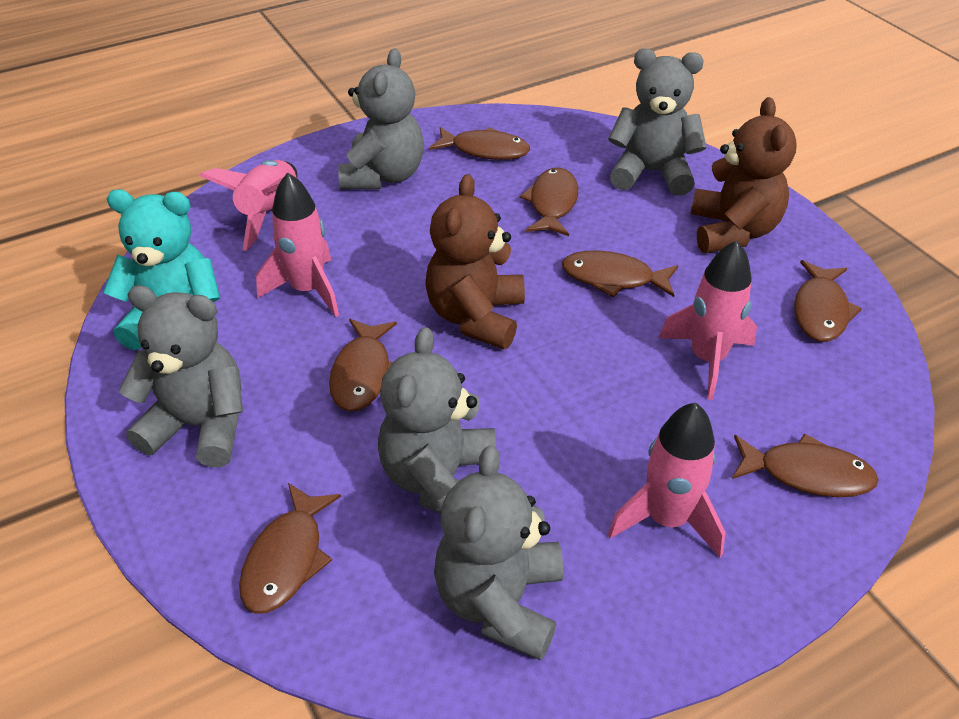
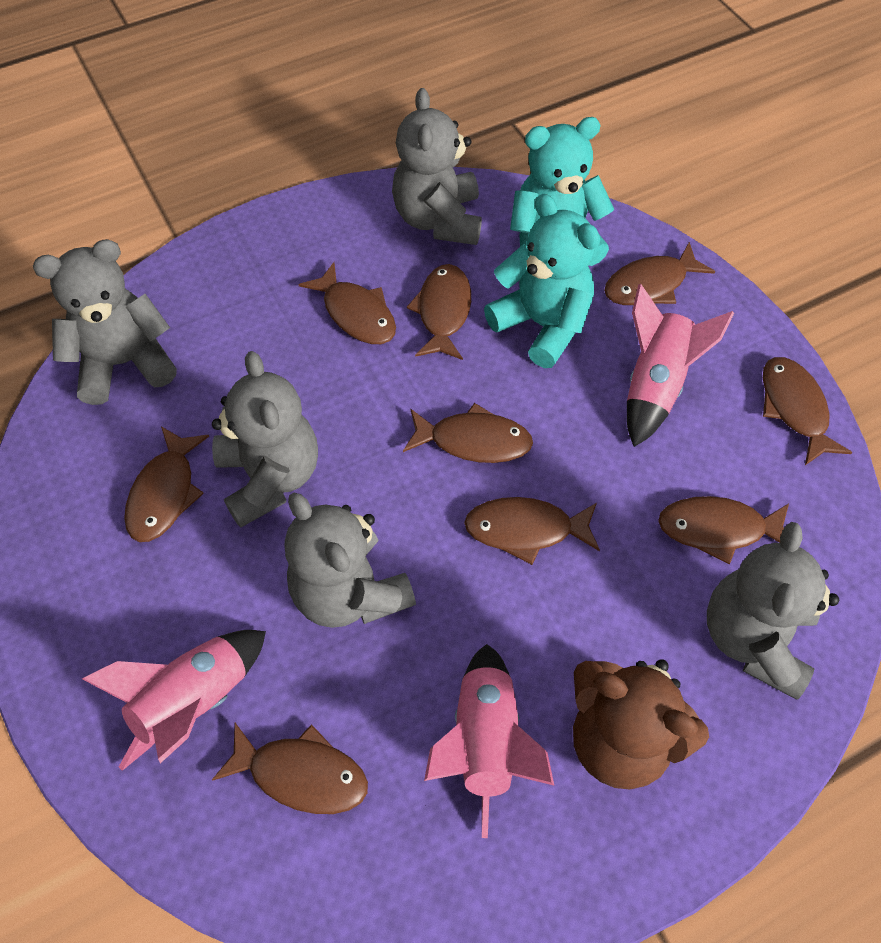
brown fish: [239,483,341,613] [329,319,397,412] [429,127,530,160] [520,168,578,236] [562,250,678,297] [732,433,879,497] [794,260,862,342] = 7 -> [124,426,209,542] [212,723,368,814] [298,262,396,344] [403,403,533,463] [407,264,471,360] [464,497,600,565] [604,242,715,305] [658,496,789,564] [763,357,852,465] = 9
brown teddy bear: [425,174,525,349] [691,97,797,253] = 2 -> [573,659,709,790] = 1
pink rocket: [200,160,297,251] [256,172,339,317] [608,402,725,557] [659,240,757,400] = 4 -> [82,630,266,771] [424,644,554,838] [627,284,734,447] = 3
turquoise teddy bear: [103,189,220,350] = 1 -> [484,194,600,368] [510,117,614,266] = 2

